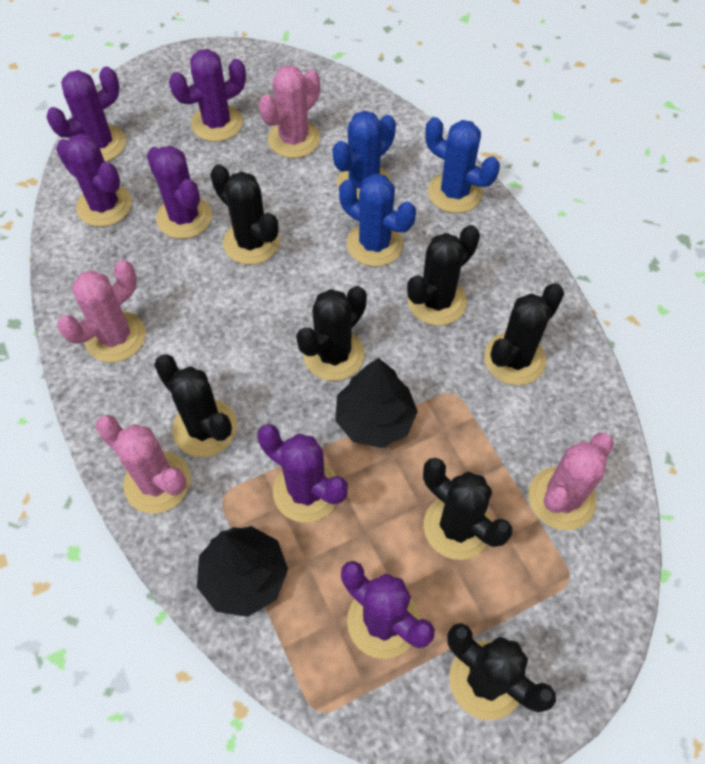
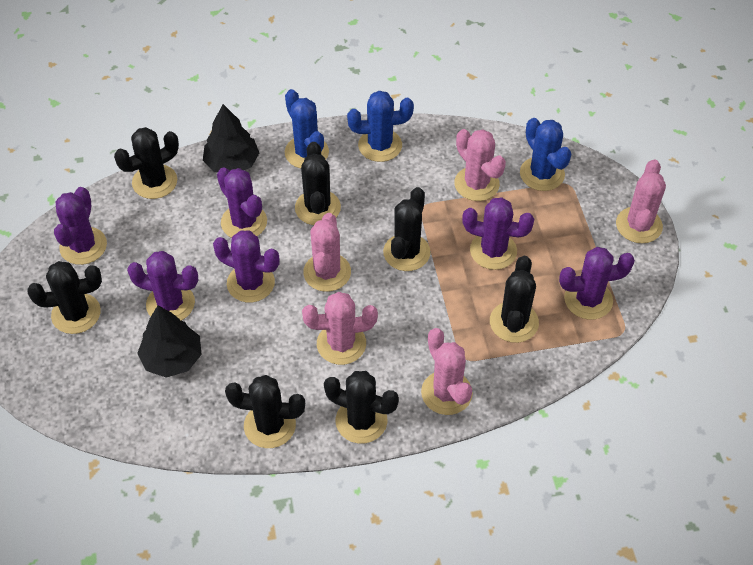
pink cactus: [57,260,146,363] [95,415,191,514] [259,65,320,158] [528,433,614,530] = 4 -> [302,292,378,365] [303,213,351,292] [421,328,473,415] [454,129,506,201] [616,159,666,243] = 5

